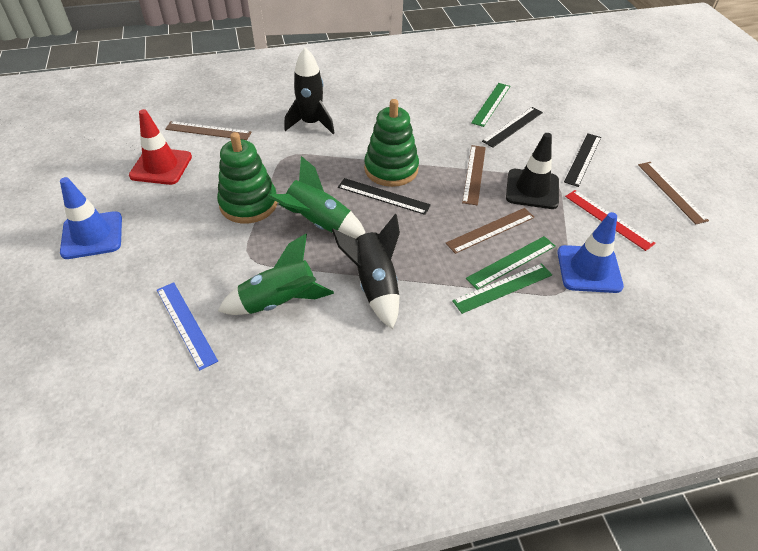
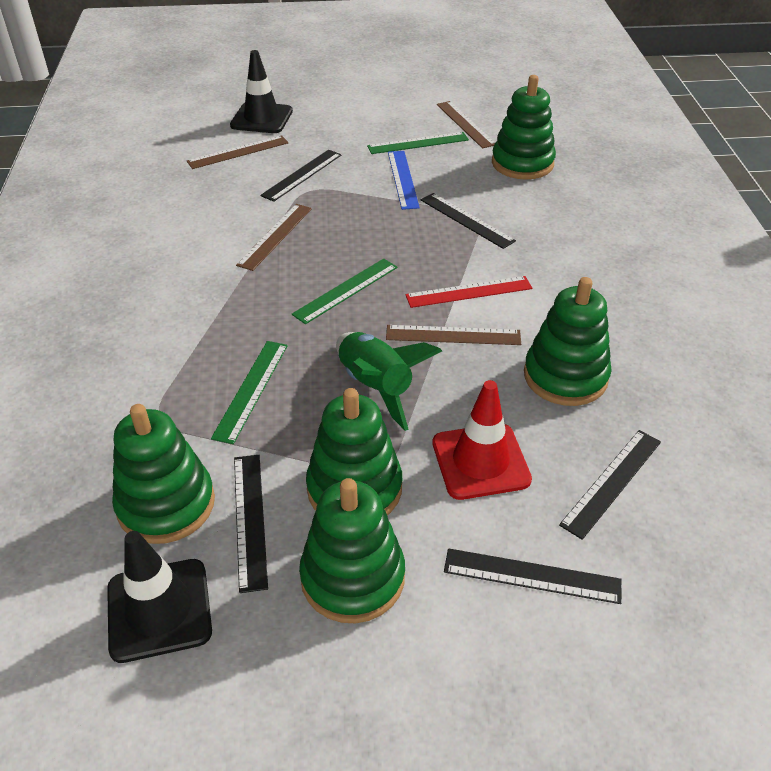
black rocket: [284,47,335,134] [332,214,400,329] = 2 -> none = 0
black ruler: [338,178,431,215] [482,107,543,148] [564,133,601,187] = 3 -> [234,455,268,593] [260,150,341,202] [421,193,516,249] [444,548,622,604] [559,430,661,540] = 5
black traffic cone: [506,133,559,209] = 1 -> [107,531,212,663] [230,50,293,133] = 2
blue traffic cone: [60,177,122,259] [557,212,624,293] = 2 -> none = 0
green rocket: [218,234,334,315] [268,156,365,238] = 2 -> [336,332,442,431] = 1
green stacking toy: [217,132,277,223] [364,99,419,187] = 2 -> [112,404,215,544] [299,478,405,623] [306,388,402,515] [492,75,556,180] [524,277,612,406] = 5

